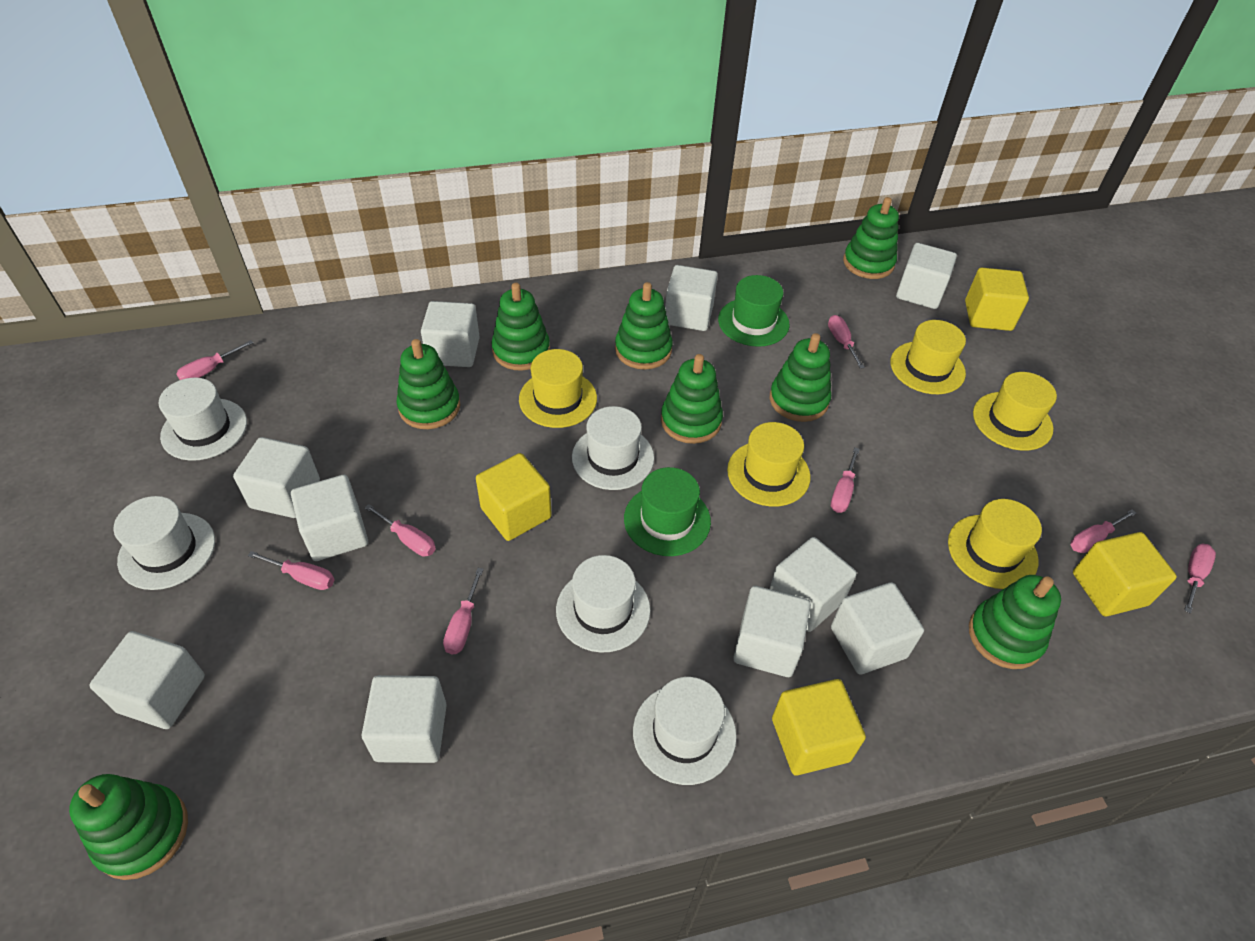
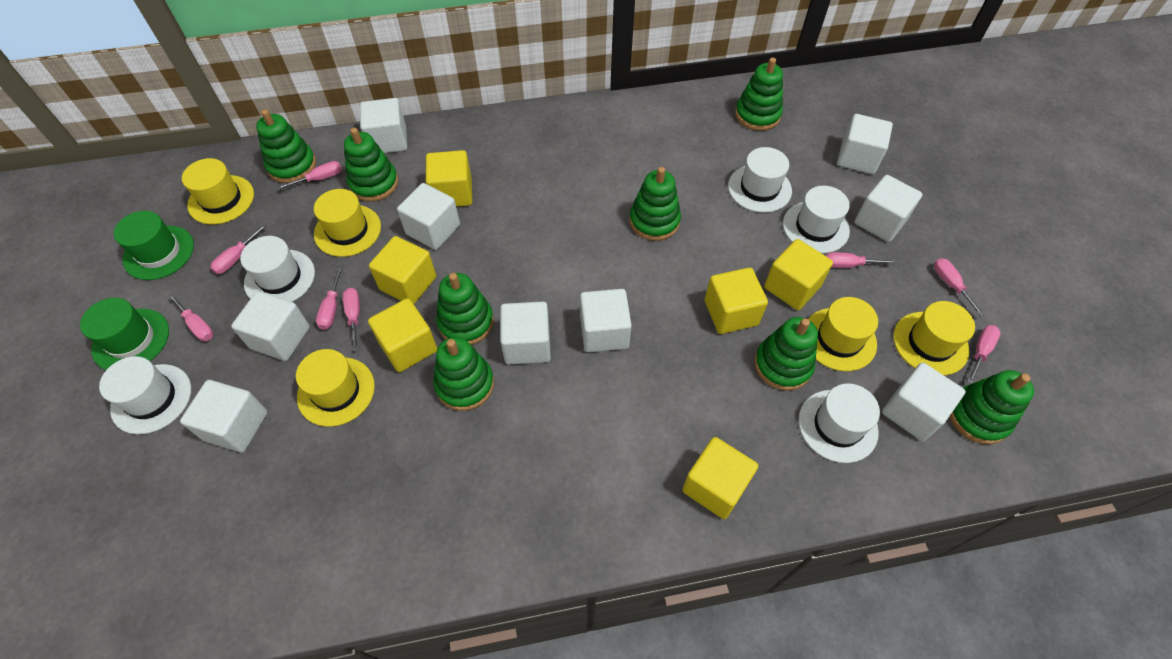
white cube: [89,631,205,729] [233,437,320,518] [291,475,368,561] [362,675,447,763] [421,301,480,367] [665,265,718,331] [733,586,811,677] [770,537,857,632] [831,582,924,675] [896,243,957,309] = 10 -> [180,380,268,452] [231,291,310,361] [360,98,407,153] [397,183,460,250] [500,302,551,365] [580,289,632,352] [837,114,893,174] [855,175,923,242] [882,363,966,441] = 9
yellow cube: [476,453,552,541] [772,679,866,775] [965,268,1029,331] [1073,532,1177,617] = 4 -> [368,298,437,372] [369,236,436,304] [426,150,472,207] [682,437,758,519] [705,268,768,334] [764,239,833,310] = 6

